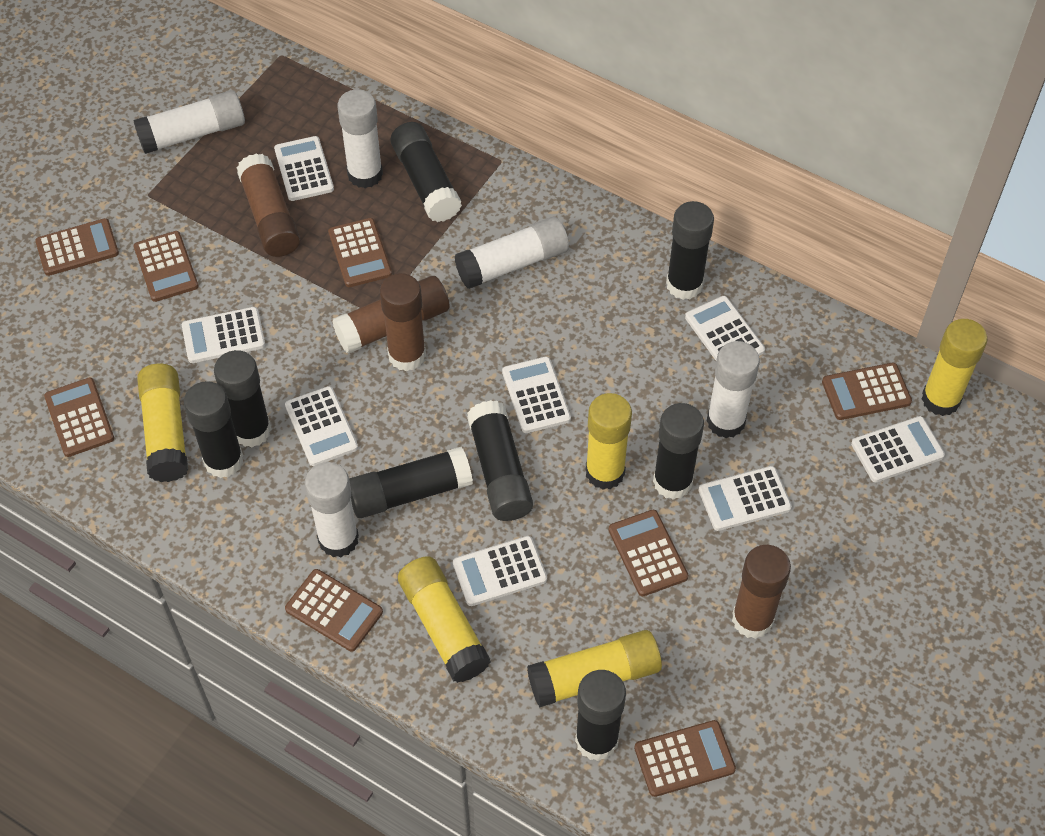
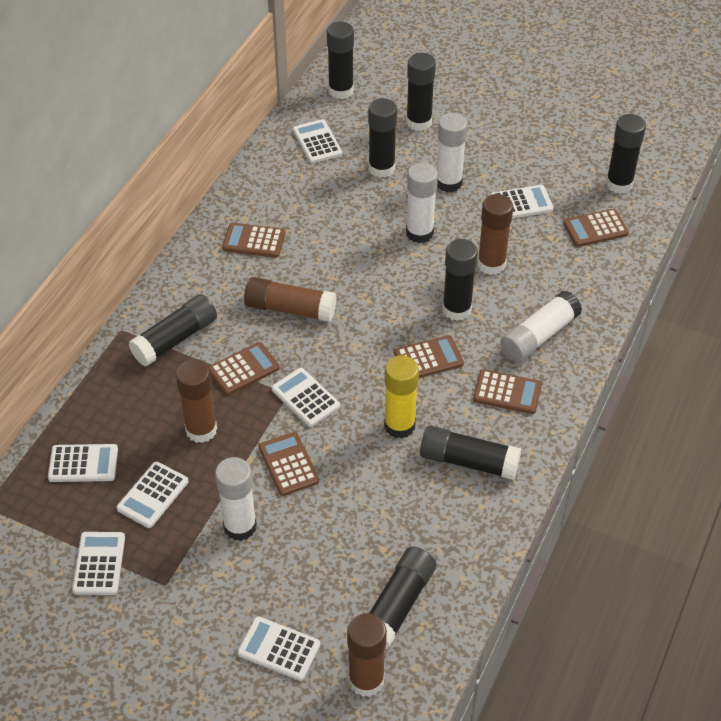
brown calculator: [35,218,119,276] [44,377,114,457] [133,231,199,302] [285,569,383,652] [328,218,392,287] [609,510,688,596] [634,720,736,797] [822,363,912,420] = 8 -> [209,342,280,395] [222,223,285,258] [259,432,319,496] [394,335,464,378] [473,369,542,414] [563,209,629,247] = 6
white calculator: [182,307,265,363] [274,136,334,201] [285,386,358,466] [453,536,547,606] [502,357,571,433] [685,296,765,360] [699,466,792,531] [851,416,945,482] = 8 -> [48,444,118,482] [72,532,125,595] [116,462,188,528] [237,616,320,681] [272,368,340,427] [293,119,342,163] [491,185,554,218] = 7
white glue stick: [133,90,245,154] [305,462,359,557] [337,89,383,188] [455,217,569,289] [707,341,760,438] = 5 -> [215,457,257,541] [406,163,438,243] [437,113,468,192] [500,290,582,362] = 4
yellow glue stick: [137,364,188,482] [398,556,491,683] [527,630,662,708] [585,393,632,490] [921,319,988,416] = 5 -> [384,355,419,439] = 1

